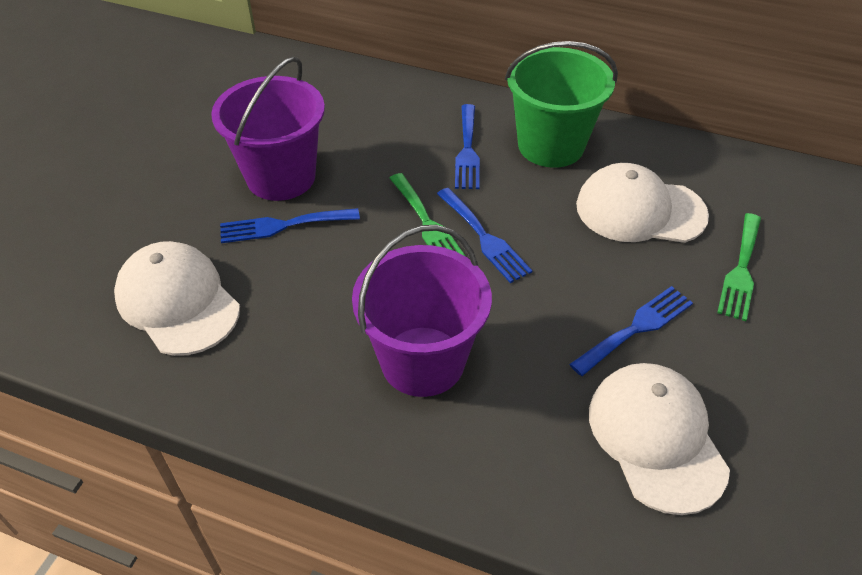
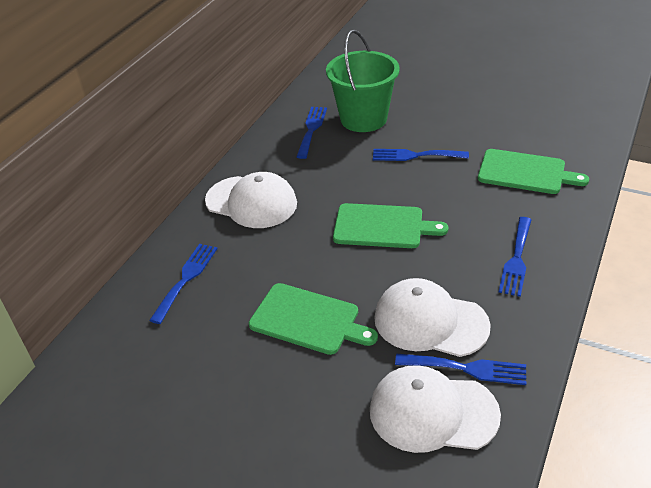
blue fork: [220,208,360,243] [437,188,532,283] [455,104,480,189] [569,286,693,376] = 4 -> [149,244,217,324] [296,107,327,159] [373,149,469,161] [395,354,526,385] [499,217,531,297] = 5
green cutting board: none = 0 -> [249,283,378,355] [333,203,449,248] [478,149,589,194] = 3
green fork: [389,173,465,256] [717,213,761,321] = 2 -> none = 0
purple bucket: [211,56,325,201] [352,225,492,397] = 2 -> none = 0

